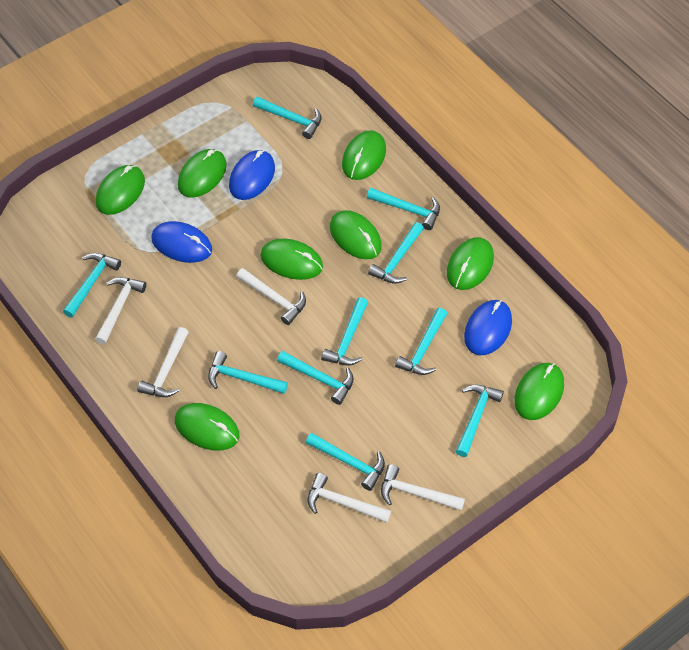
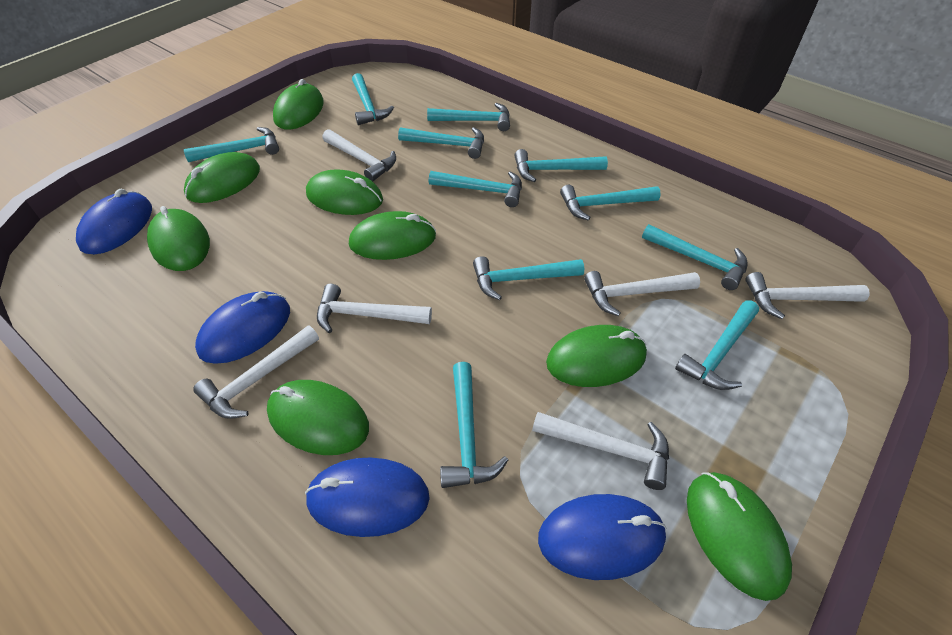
blue mouse: [151,221,212,263] [229,150,275,200] [464,300,512,355] = 3 -> [76,189,152,254] [195,291,290,364] [305,457,430,537] [538,494,666,580] = 4
turquoise hammer: [63,253,121,317] [208,351,288,394] [253,96,322,139] [277,351,354,405] [306,433,385,491] [321,297,368,366] [367,188,440,230] [368,222,424,284] [395,308,447,375] [456,385,504,457] = 10 -> [184,127,279,162] [352,73,394,125] [398,127,484,159] [427,103,510,131] [429,171,522,207] [440,362,508,488] [473,256,584,300] [514,149,608,182] [560,185,661,221] [642,224,748,290] [675,300,759,390] = 11
white hammer: [95,277,146,345] [137,327,189,397] [236,268,306,325] [308,473,391,523] [381,464,465,511] = 5 -> [193,325,319,418] [317,284,432,333] [323,129,396,182] [532,412,669,490] [584,271,700,316] [745,272,869,319] = 6

